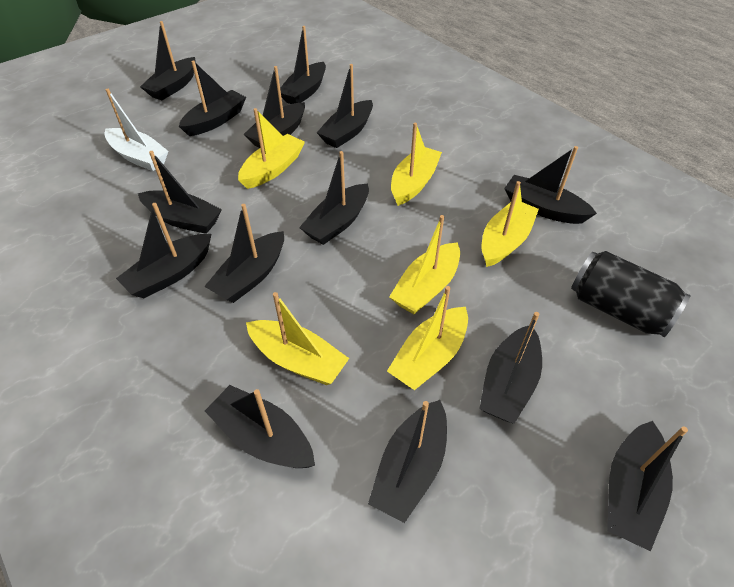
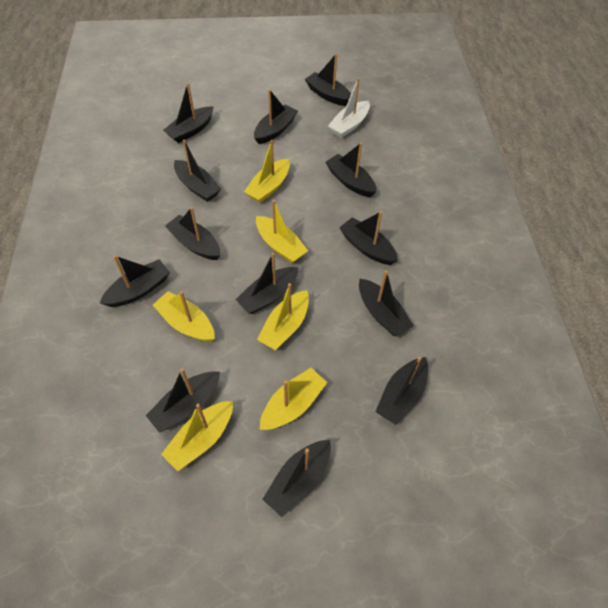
black boat: [116,203,211,298] [138,151,222,234] [140,21,196,100] [179,60,246,136] [204,204,284,303] [205,385,315,468] [243,66,305,148] [280,26,326,104] [299,151,369,245] [317,64,373,148] [368,400,447,523] [479,312,542,424] [504,146,597,224] [607,421,688,552] = 14 -> [100,255,170,307] [146,368,220,433] [163,83,214,143] [165,207,220,260] [174,140,221,202] [235,253,299,314] [254,89,298,144] [262,440,331,517] [305,53,351,106] [325,142,376,197] [339,211,398,265] [359,270,414,336] [375,357,428,425] = 13
black can: [571,251,691,337] = 1 -> none = 0

